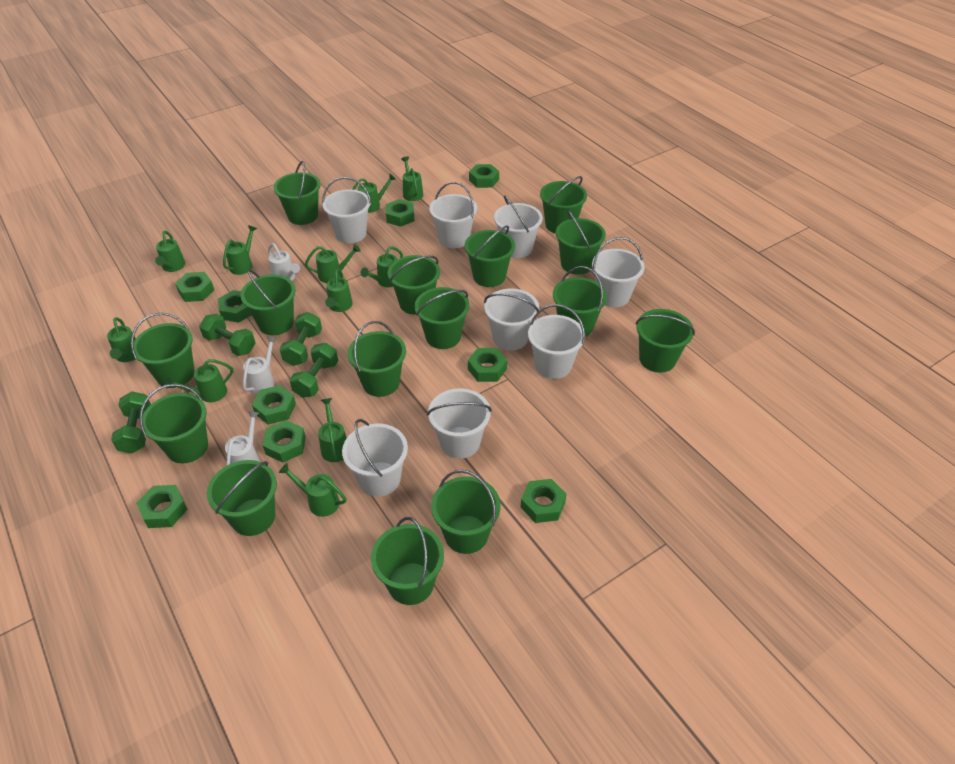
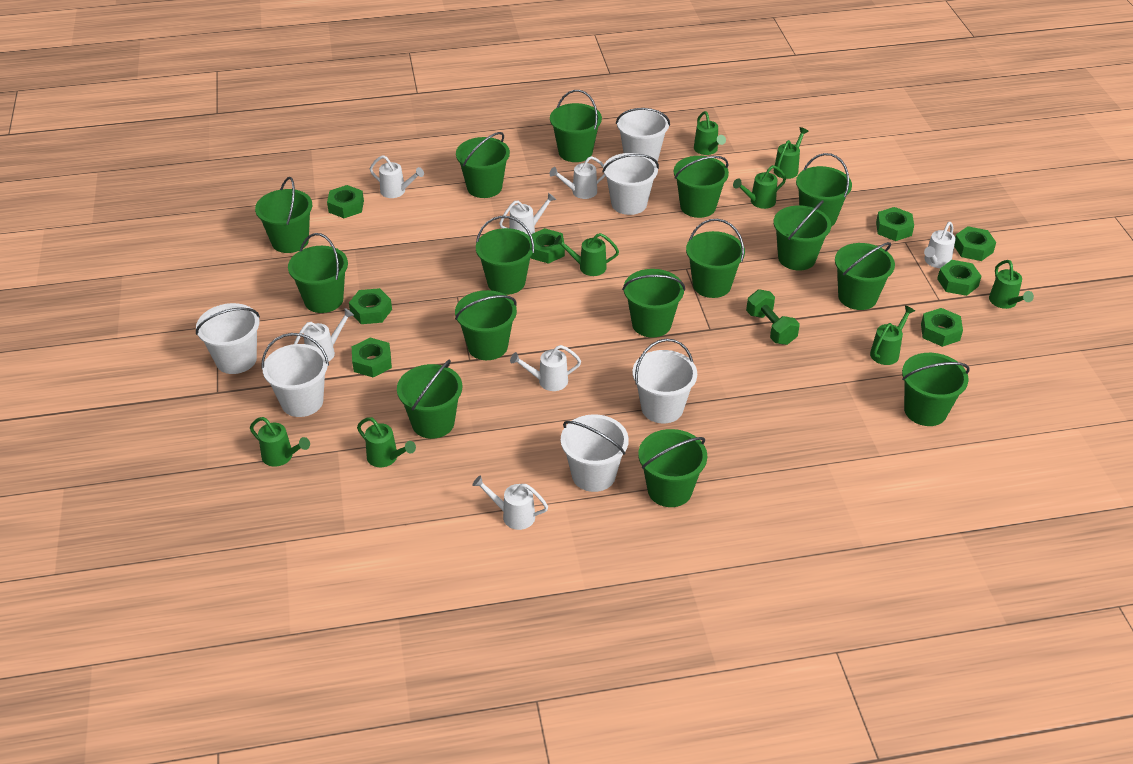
green dumbbell: [111,391,151,453] [199,314,255,356] [280,312,322,366] [289,343,338,398] = 4 -> [746,289,800,345] = 1
green nut: [136,485,188,528] [175,272,214,302] [218,290,251,323] [252,385,296,425] [263,420,306,463] [386,199,414,227] [468,348,507,382] [469,164,499,188] [521,479,567,523] = 9 -> [327,185,364,218] [349,288,392,324] [352,338,392,378] [530,228,565,264] [876,207,914,241] [921,308,963,347] [937,260,982,296] [954,226,996,261] = 8
green watering can: [107,317,136,362] [155,231,185,272] [165,359,233,402] [223,225,257,275] [279,463,347,517] [305,244,361,283] [318,398,347,462] [325,269,353,312] [352,174,396,213] [361,246,403,287] [401,157,423,201] = 11 -> [250,417,310,467] [357,417,416,467] [554,233,619,276] [694,111,726,155] [733,165,786,209] [774,127,809,179] [870,305,915,365] [989,260,1034,309] = 8
white bucket: [322,177,371,243] [342,419,408,497] [427,388,492,459] [429,182,477,248] [484,289,539,351] [494,195,543,258] [528,304,585,379] [592,237,645,307] = 8 -> [196,303,260,374] [262,333,329,417] [561,414,629,492] [602,153,659,215] [616,108,670,161] [632,339,697,423] = 6
white watering can: [225,411,260,466] [243,336,277,395] [268,243,300,281] = 3 -> [294,308,354,362] [370,155,424,198] [472,475,548,530] [499,193,556,234] [510,345,581,391] [550,156,605,199] [924,222,956,268] = 7

